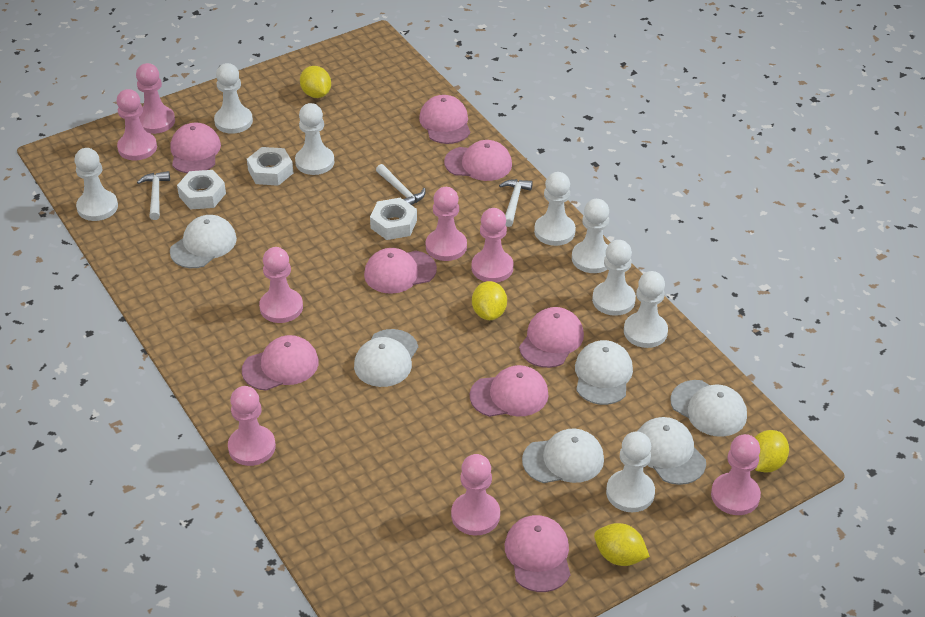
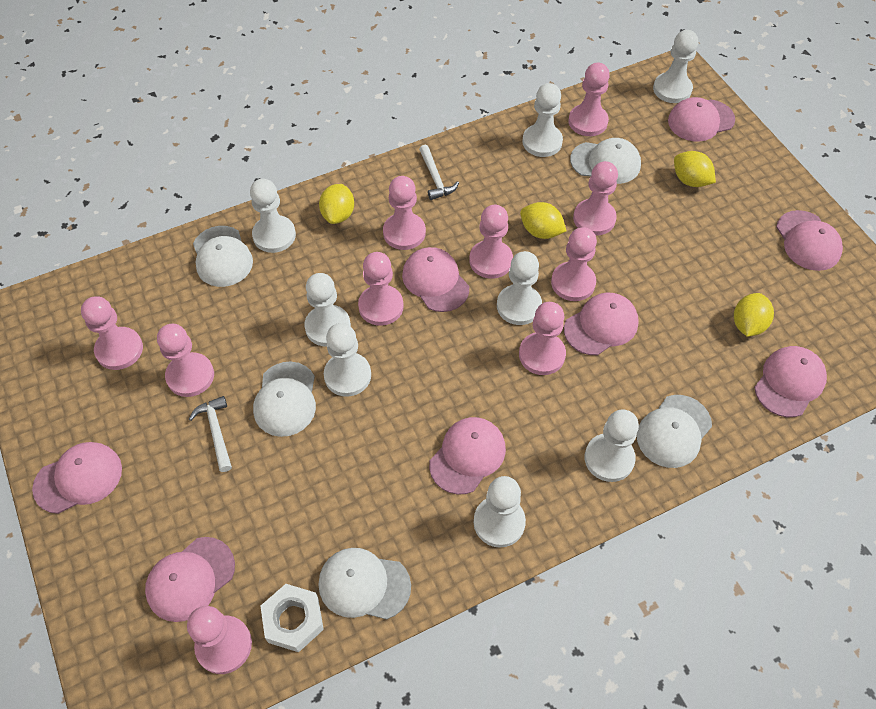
pink pawn: [117,89,157,160] [136,63,175,134] [228,386,276,466] [259,247,303,323] [426,187,467,261] [451,454,500,536] [471,208,514,283] [711,434,761,515] = 8 -> [81,296,143,370] [157,324,214,397] [187,606,252,674] [358,252,404,326] [383,176,426,250] [469,205,513,279] [519,302,566,375] [551,227,597,301] [569,63,610,136] [573,161,618,236] = 10
white cap: [170,215,237,268] [354,329,418,387] [522,429,604,483] [575,340,633,405] [638,417,706,485] [670,380,747,437] = 6 -> [193,226,253,287] [253,362,316,437] [319,548,411,620] [570,138,641,184] [637,395,712,468] = 5
white hammer: [137,171,170,220] [376,164,425,205] [499,179,533,227] = 3 -> [189,396,232,472] [419,145,459,200] = 2
white nut: [177,170,226,210] [247,147,293,186] [370,198,417,240] = 3 -> [260,584,324,652] = 1

